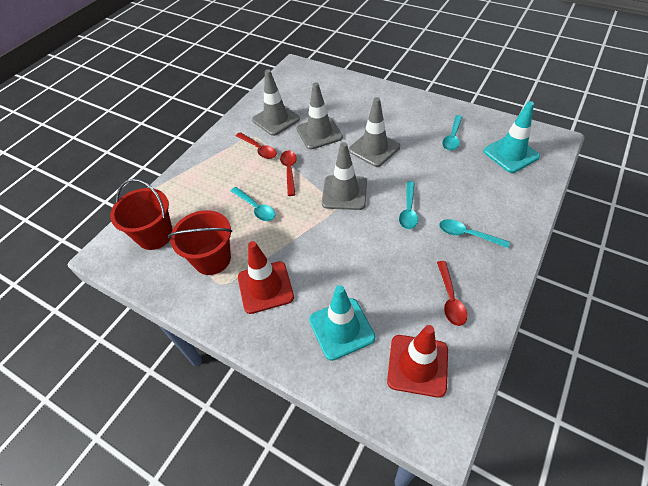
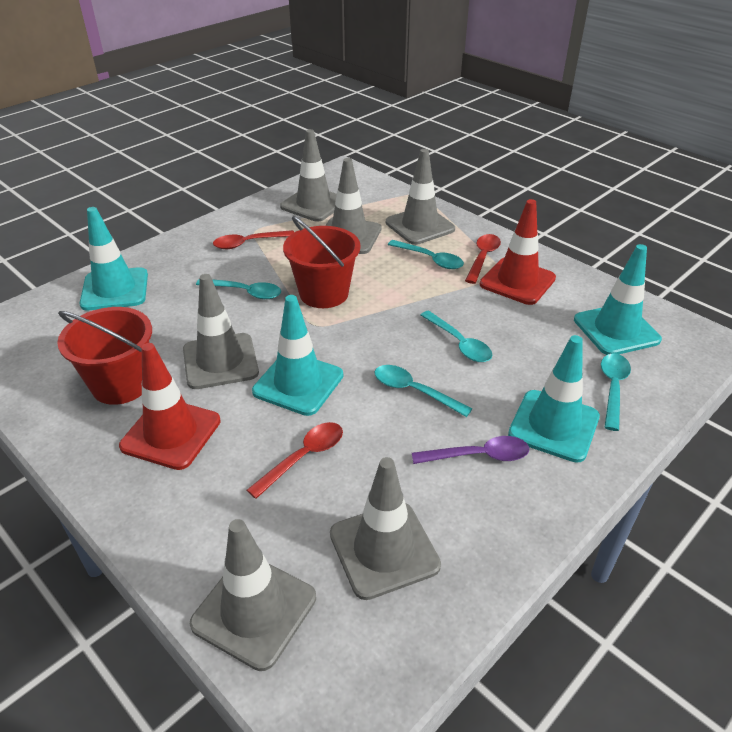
grey traffic cone: [252,69,300,136] [296,82,343,150] [322,142,367,210] [349,97,400,167] = 4 -> [183,274,259,389] [190,519,316,671] [280,129,337,222] [325,158,382,254] [330,457,441,600] [386,149,455,245] = 6
purple spoon: none = 0 -> [412,436,529,464] = 1
turquoise spoon: [231,187,275,221] [399,181,418,229] [439,219,510,248] [442,115,462,151] = 4 -> [196,279,281,299] [375,365,472,417] [388,240,464,269] [421,311,493,362] [601,354,631,431] = 5
turquoise traffic cone: [309,285,375,361] [483,101,540,173] = 2 -> [80,207,148,310] [252,295,343,416] [508,335,600,463] [574,244,662,355] = 4

